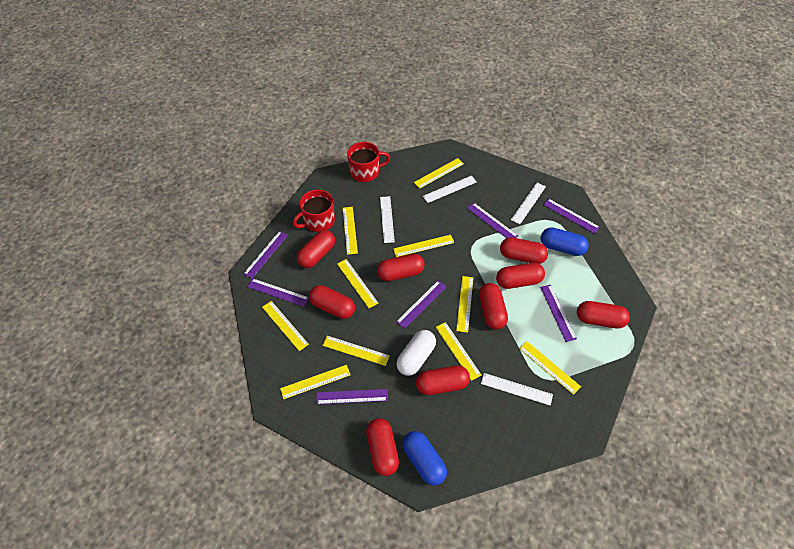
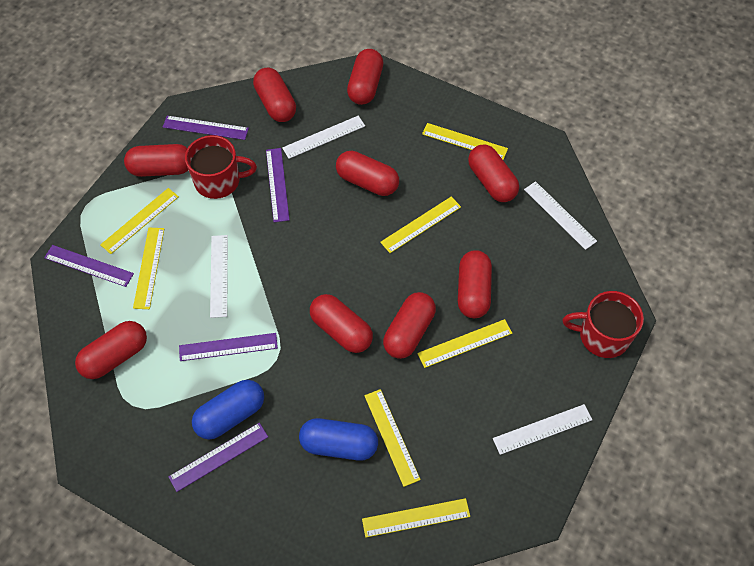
purple ruler: [243,231,288,279] [247,278,309,307] [316,389,388,404] [396,281,447,329] [467,203,518,238] [540,285,577,342] [543,198,600,234] = 7 -> [44,245,134,287] [163,116,249,140] [168,423,268,492] [179,333,278,361] [266,148,290,222] = 5
white capsule: [396,330,436,376] = 1 -> none = 0
yellow ruler: [262,301,309,351] [280,365,351,399] [322,336,390,366] [337,259,378,308] [343,207,358,255] [393,235,454,257] [414,158,464,189] [436,322,481,381] [456,276,473,333] [519,341,581,395] = 10 -> [100,188,179,254] [133,228,164,309] [362,498,470,537] [364,389,421,487] [380,197,461,253] [417,319,512,368] [422,123,508,160] = 7

